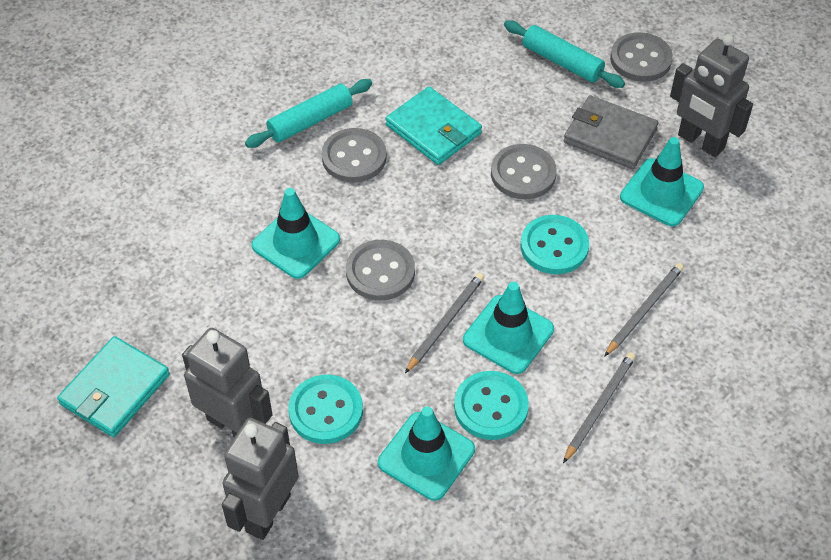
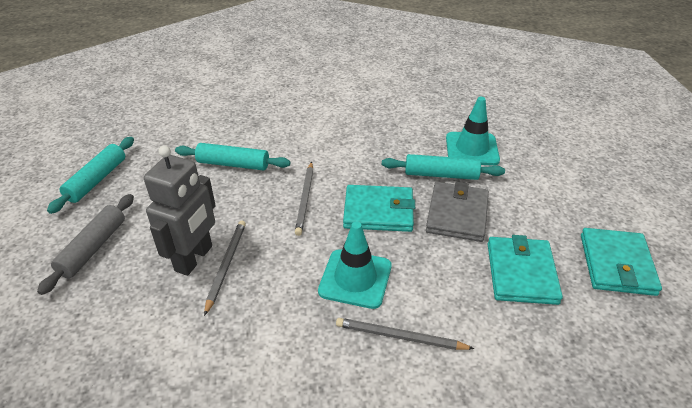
grey button: [321,128,387,183] [346,240,415,301] [491,144,557,199] [610,32,673,82] = 4 -> none = 0
grey robot: [182,328,273,437] [222,418,299,540] [670,34,753,157] = 3 -> [144,145,216,276] = 1
grey rolling pin: none = 0 -> [37,194,134,295] = 1
turquoise button: [288,375,363,444] [454,371,529,440] [520,215,589,274] = 3 -> none = 0
turquoise rolling pin: [245,79,372,148] [504,20,625,88] = 2 -> [47,137,134,214] [175,143,291,170] [382,154,505,180] = 3
turquoise traffic cone: [251,188,340,279] [378,406,475,501] [463,282,554,374] [620,137,704,226] = 4 -> [318,222,392,309] [446,97,500,166] = 2
turquoise wallet: [57,336,170,437] [385,87,482,165] = 2 -> [343,185,415,232] [488,235,563,305] [581,228,662,296] = 3

